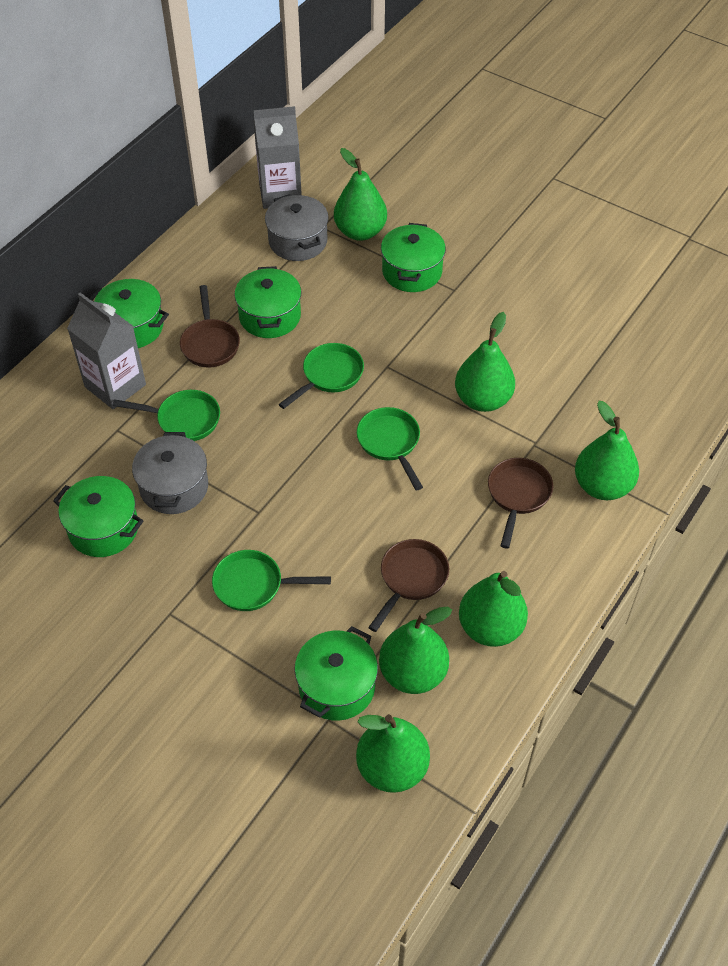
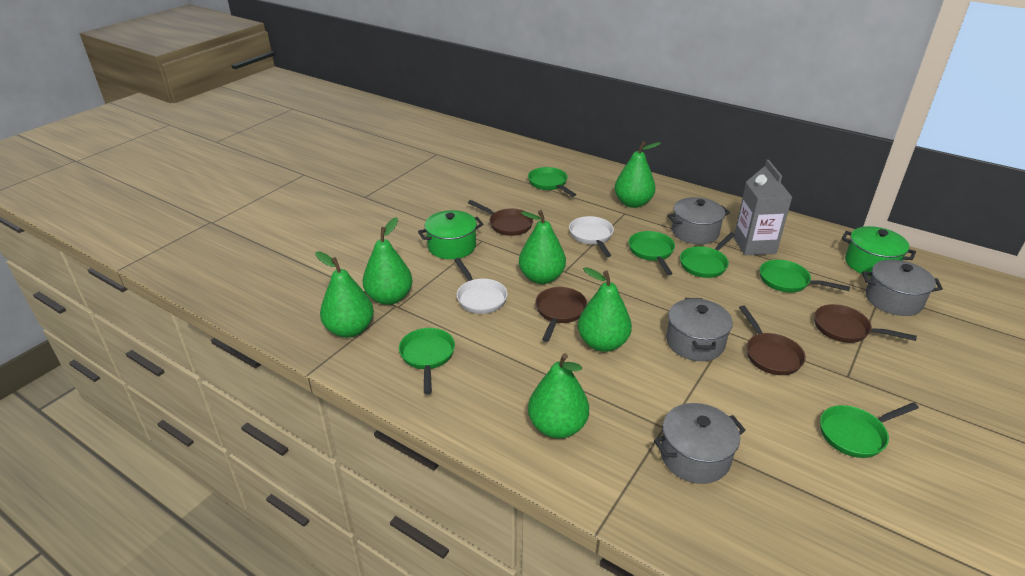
brown pan: [180,285,240,368] [368,539,449,632] [488,458,553,549] = 3 -> [468,200,533,236] [536,287,587,342] [739,305,806,375] [814,304,917,343] = 4
green pan: [112,390,220,441] [212,550,331,611] [279,343,364,409] [357,407,423,490] = 4 -> [399,328,455,394] [528,167,576,197] [629,231,675,275] [680,232,735,278] [760,260,850,293] [820,402,919,458] = 6
green pot: [53,476,143,557] [89,279,169,348] [234,266,301,338] [294,626,378,721] [381,223,446,292] = 5 -> [418,210,483,259] [842,226,916,277] = 2
grey carton: [67,292,146,409] [253,106,302,209] = 2 -> [734,160,792,255] = 1
grey pot: [132,432,208,514] [265,194,329,261] = 2 -> [654,403,746,484] [666,298,733,361] [667,197,730,244] [862,259,943,316] = 4
white pan: none = 0 -> [454,258,508,314] [569,216,614,257] = 2

